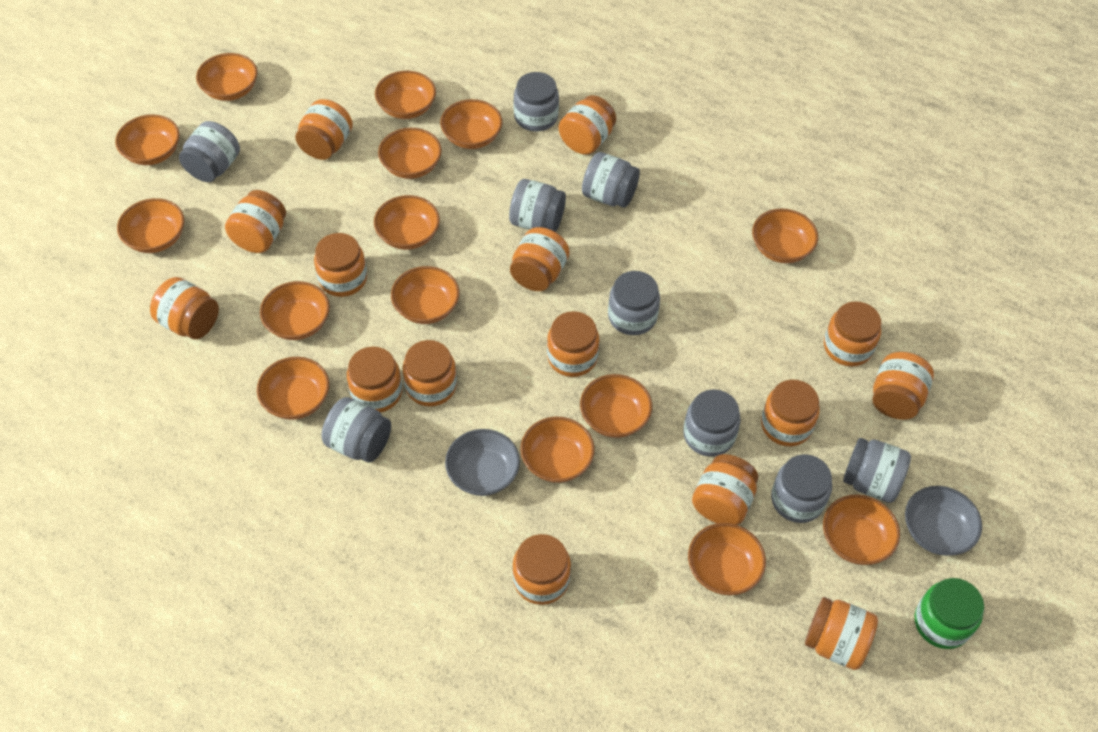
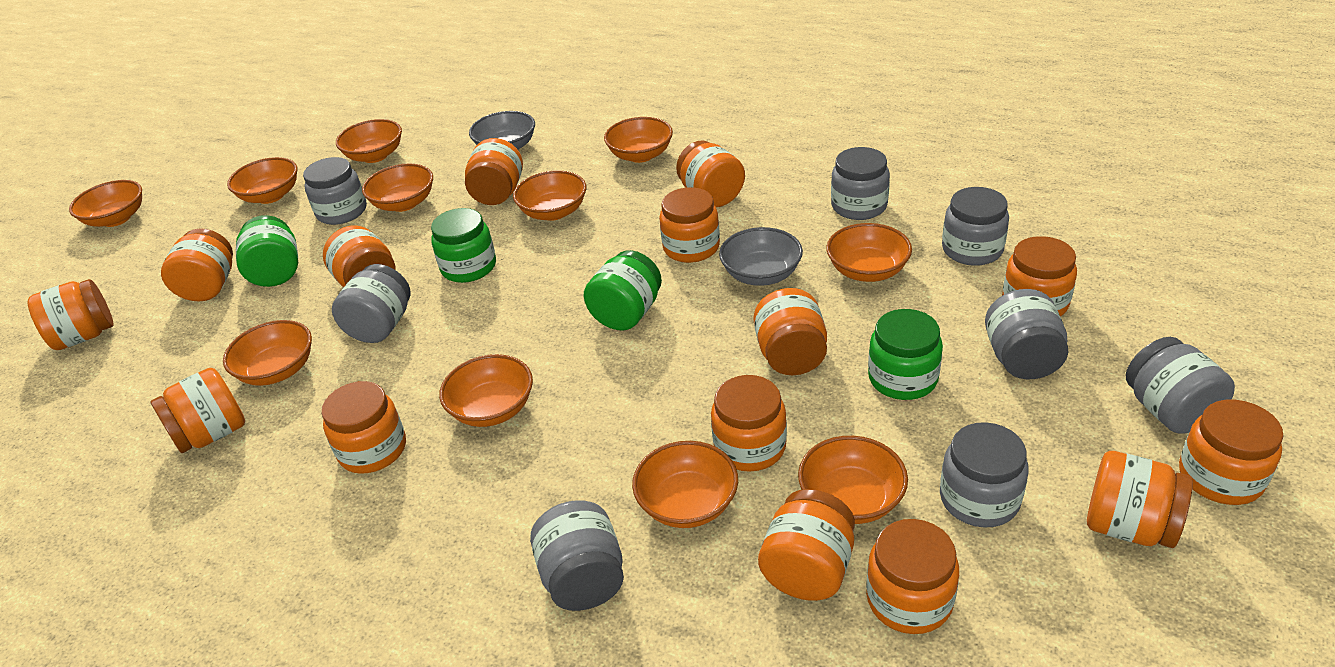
green jar: [915,578,984,649] = 1 -> [236,215,298,287] [431,208,496,283] [584,250,662,331] [868,309,943,400] = 4
grey jar: [179,121,240,182] [322,397,391,462] [509,179,566,232] [513,72,559,132] [582,152,640,208] [608,271,660,335] [683,389,741,457] [771,454,832,523] [843,438,911,503] = 9 -> [303,157,367,225] [332,264,411,343] [530,501,624,611] [831,147,890,220] [940,422,1029,527] [942,187,1009,266] [985,289,1068,379] [1126,337,1235,434] = 8
orange bowl: [115,114,180,165] [117,198,184,253] [196,53,258,101] [257,357,329,420] [260,281,330,340] [374,195,440,250] [375,71,436,119] [378,128,442,179] [391,266,459,324] [440,99,503,149] [520,417,595,483] [580,374,652,438] [688,523,766,595] [752,208,818,263] [823,494,900,565] = 15 -> [69,180,142,227] [223,320,312,386] [227,157,297,204] [336,119,402,163] [362,163,433,212] [439,354,533,427] [513,170,586,221] [604,117,673,163] [632,441,738,528] [798,436,908,524] [826,223,912,282] = 11

